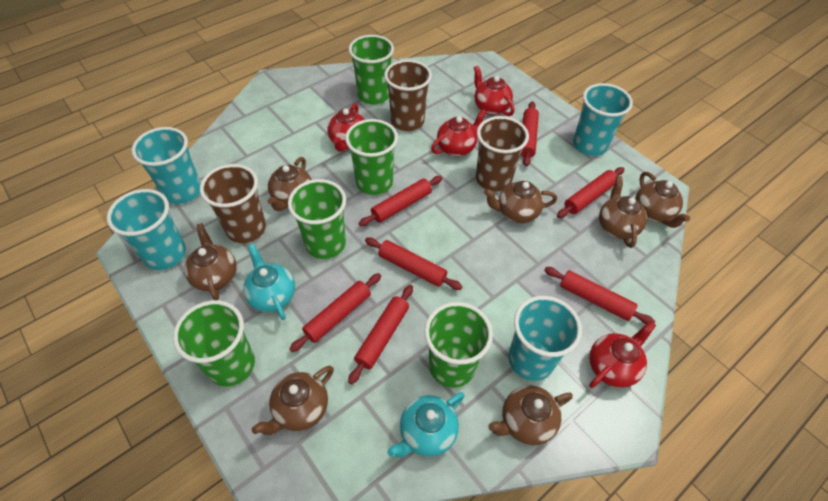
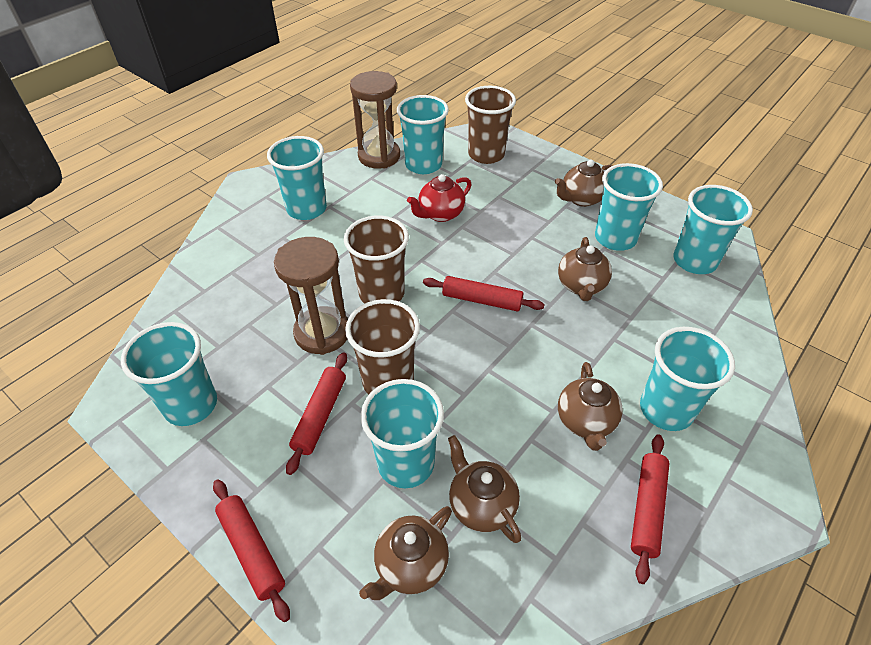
brown hourglass: none = 0 -> [274,237,348,355] [350,71,400,168] = 2
brown teapot: [184,223,237,300] [252,366,334,435] [268,157,312,211] [484,181,557,223] [489,385,573,445] [599,176,647,248] [635,172,690,228] = 7 -> [359,506,452,600] [448,435,521,543] [555,160,612,207] [558,237,612,301] [558,362,623,451] = 5
green cup: [173,300,255,386] [288,179,346,259] [345,119,398,195] [349,35,394,105] [424,302,493,388] = 5 -> none = 0
red rolling pin: [290,273,381,352] [348,285,413,385] [358,176,442,226] [365,237,463,290] [521,101,539,166] [544,267,655,324] [557,167,624,218] = 7 -> [213,479,290,622] [286,352,347,475] [423,276,545,312] [631,435,670,584] = 4
red teapot: [327,103,365,152] [431,109,487,156] [474,65,515,116] [589,321,656,388] = 4 -> [407,174,472,222] = 1
turquoise cup: [107,189,186,270] [132,127,201,204] [508,296,582,381] [573,83,633,156] = 4 -> [121,322,217,426] [267,136,327,220] [361,379,444,488] [397,95,449,174] [595,163,663,251] [640,327,735,431] [673,185,753,274] = 7
turquoise teapot: [243,243,295,320] [387,392,465,458] = 2 -> none = 0

